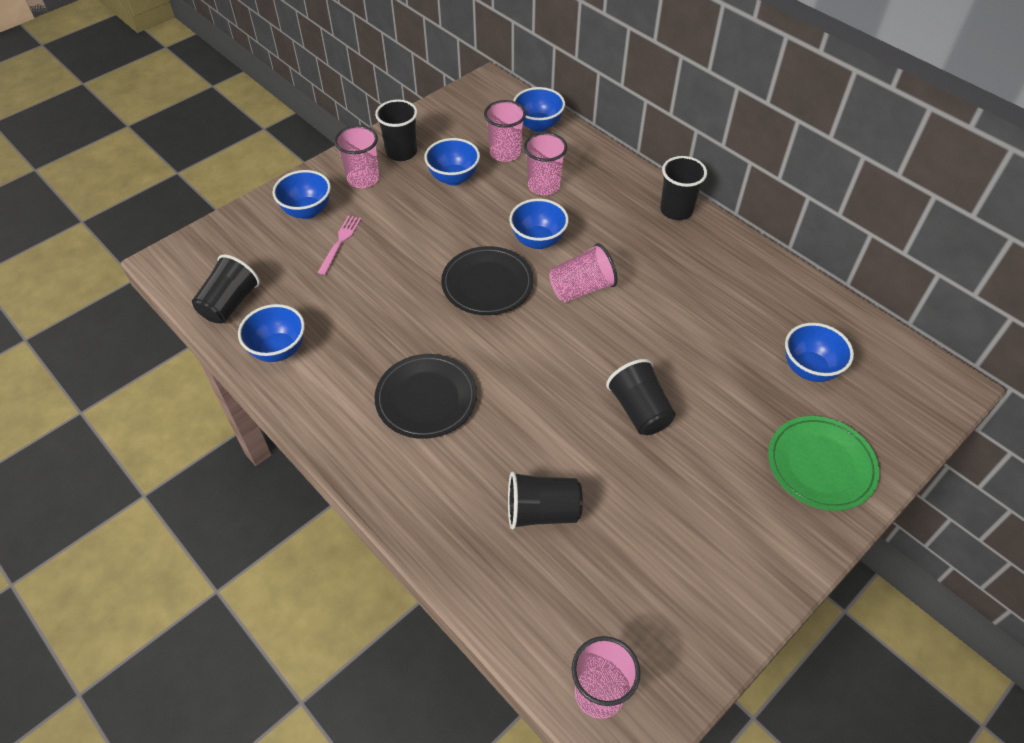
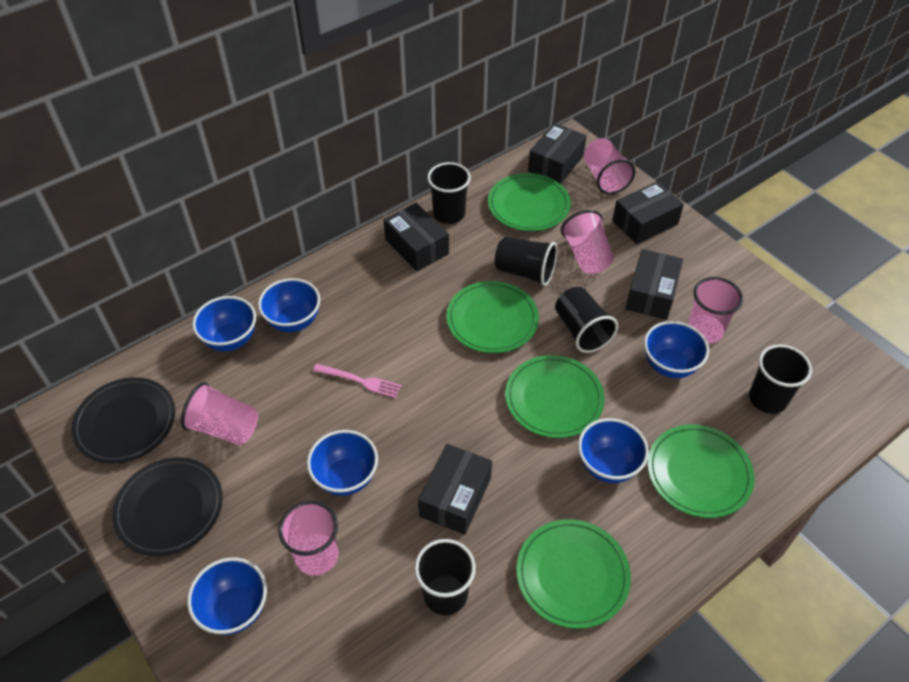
black box: none = 0 -> [384,203,449,271] [418,444,492,535] [528,123,587,184] [612,181,684,244] [625,249,683,320] = 5
green plate: [768,416,880,511] = 1 -> [447,281,539,353] [488,173,571,231] [505,355,605,438] [516,519,631,629] [648,424,755,518] = 5

